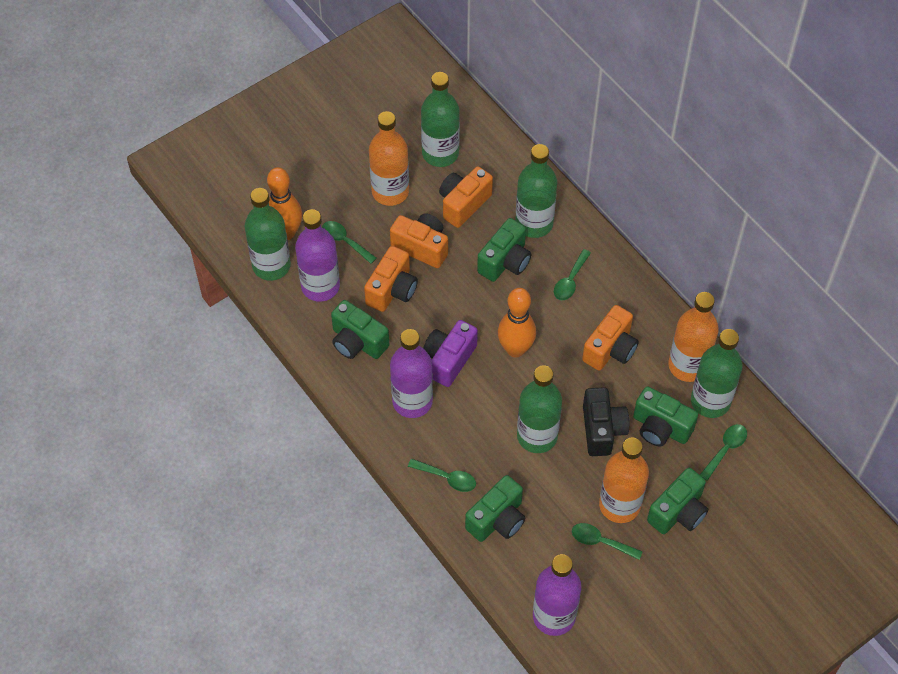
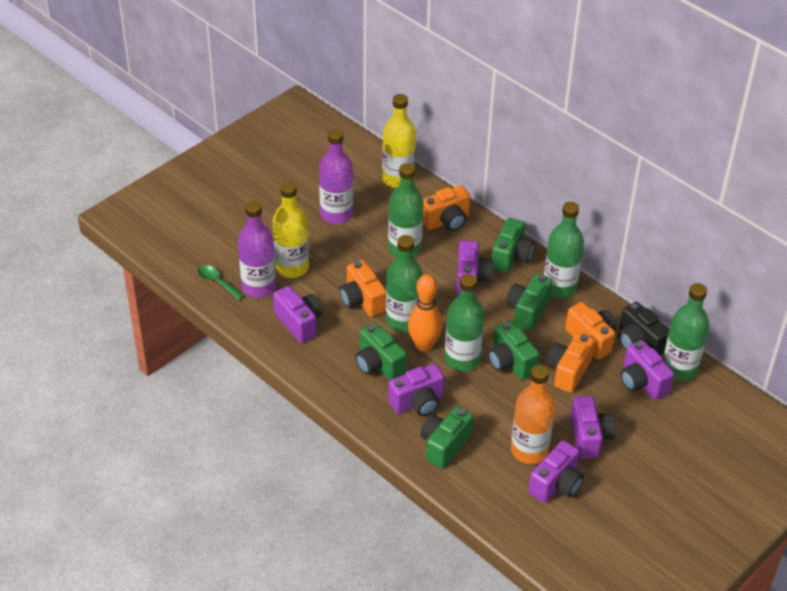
green spoon: [322,221,377,264] [408,459,476,492] [554,249,591,300] [572,523,643,560] [700,424,747,481] = 5 -> [198,265,244,300] = 1
orange bottle: [369,111,409,206] [599,438,649,523] [668,292,719,382] = 3 -> [511,365,555,464] = 1
orange bowling pin: [267,167,302,240] [498,288,536,357] = 2 -> [408,274,442,352] = 1
purple bottle: [295,209,340,302] [390,329,433,418] [533,554,581,636] = 3 -> [238,201,276,298] [319,129,353,224] = 2
purple camera: [423,320,478,387] = 1 -> [273,286,322,343] [388,364,445,416] [456,241,494,295] [528,440,584,503] [570,396,615,459] [620,340,674,400] = 6
yellow bottle: none = 0 -> [272,182,309,278] [382,94,416,188] = 2

